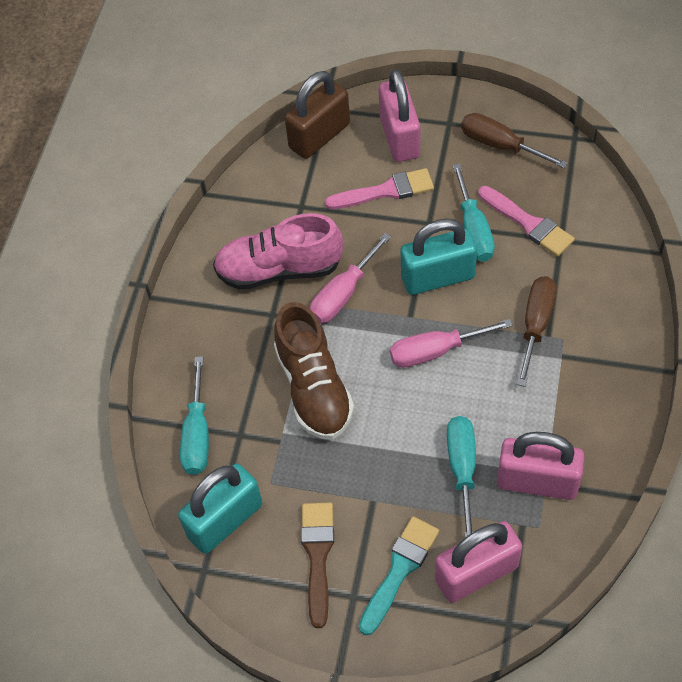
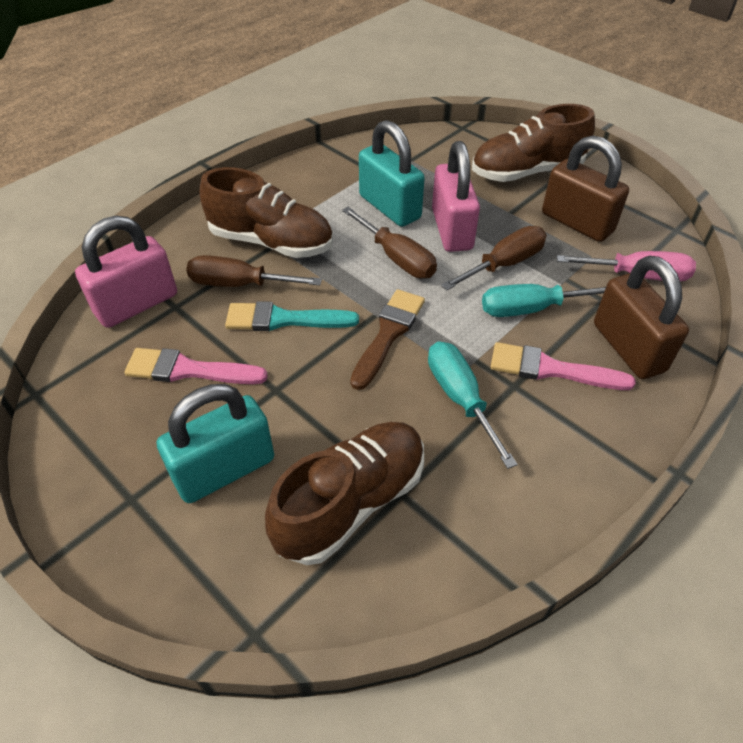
brown padlock: [285,71,350,159] = 1 -> [542,136,629,242] [594,256,689,379] = 2
brown screwdriver: [461,113,568,168] [517,276,557,387] = 2 -> [186,255,322,287] [342,207,437,279] [441,226,546,290] = 3
brown shoe: [274,302,354,440] = 1 -> [199,167,333,258] [265,422,424,565] [472,104,595,182] = 3
pink padlock: [379,69,420,162] [435,521,522,603] [497,432,585,500] = 3 -> [75,215,177,328] [432,141,480,252] = 2
pink screwdriver: [310,233,391,323] [390,319,513,368] = 2 -> [557,251,696,281] = 1
pink shoe: [213,213,343,290] = 1 -> none = 0
turquoise screwdriver: [180,356,209,475] [447,416,476,538] [452,163,495,262] = 3 -> [428,341,518,469] [482,284,606,317] = 2

